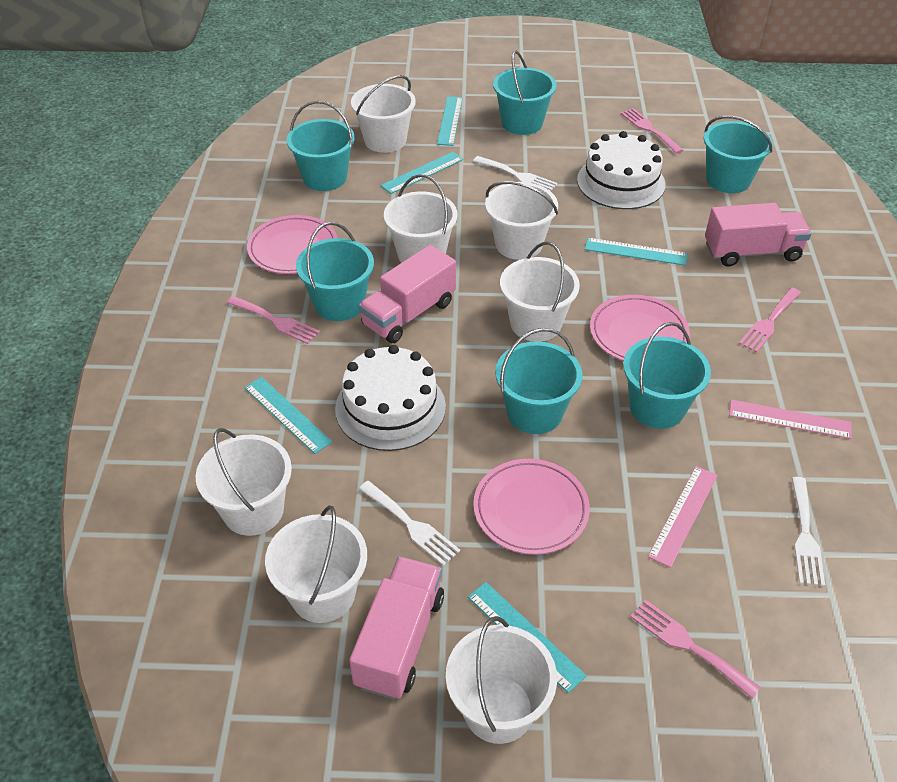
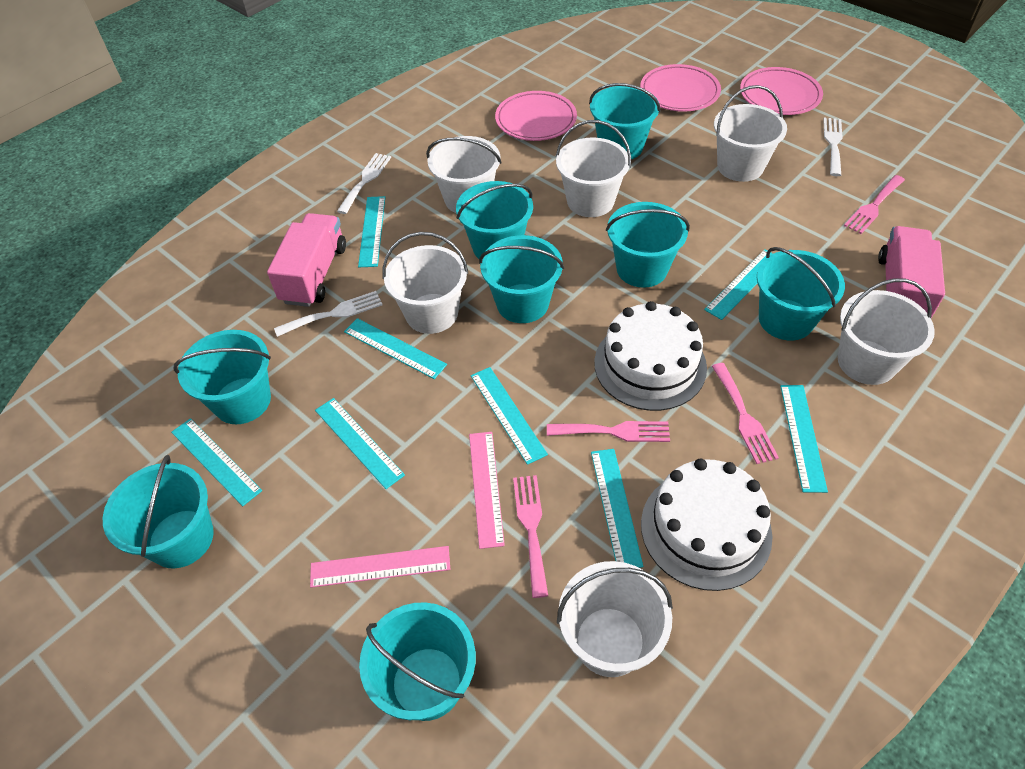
pink truck: [349,557,444,699] [358,245,456,343] [705,203,812,267] = 3 -> [267,213,346,307] [878,226,945,318] = 2
turquoise bucket: [287,101,355,191] [296,222,374,321] [493,51,556,135] [495,328,582,434] [623,322,711,429] [704,116,773,193] = 6 -> [103,455,214,568] [174,330,271,424] [359,602,476,721] [456,181,533,259] [479,235,564,323] [589,83,660,159] [606,202,690,288] [757,247,845,341] = 8
turquoise ruler: [244,377,332,454] [381,152,464,194] [437,96,463,146] [468,582,587,693] [585,238,688,266] = 5 -> [171,418,262,506] [315,398,405,489] [344,318,447,379] [358,196,385,267] [471,367,548,465] [591,449,643,568] [704,249,773,320] [780,385,828,493] = 8
white bucket: [196,428,292,536] [265,505,367,623] [351,75,416,153] [384,174,457,263] [446,616,557,744] [485,181,558,260] [500,242,580,342] = 7 -> [382,232,468,334] [426,136,501,213] [556,120,631,217] [557,561,673,677] [714,85,787,182] [838,278,935,385] = 6

